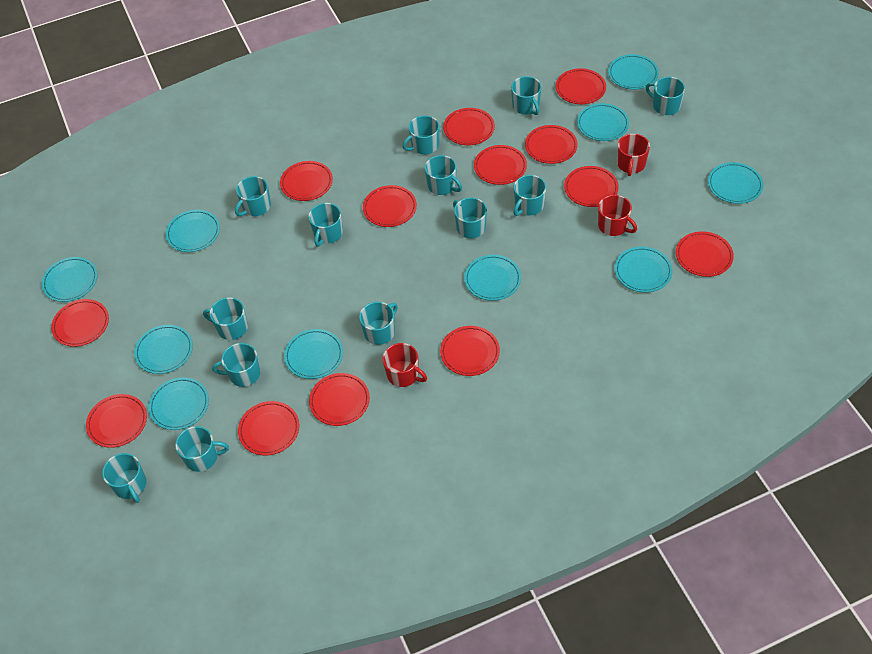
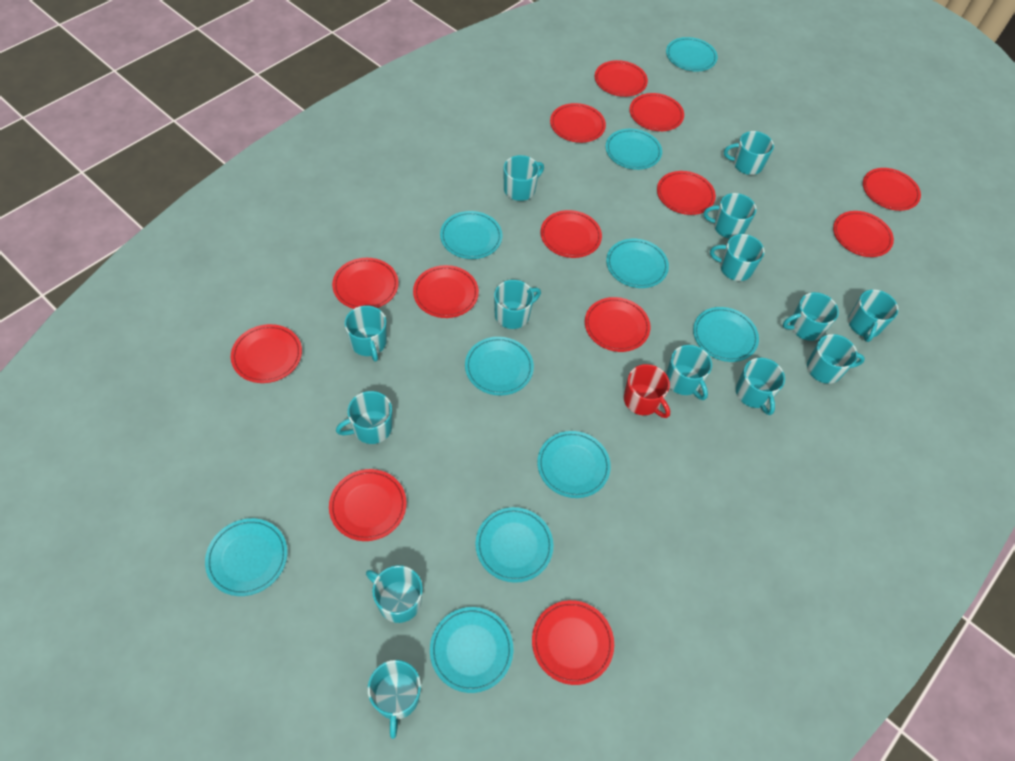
red mug: [383,343,427,387] [598,195,637,236] [617,134,650,176] = 3 -> [624,364,670,418] = 1
turquoise mug: [102,453,146,503] [175,426,229,472] [203,297,248,340] [212,343,261,387] [235,176,271,216] [309,203,343,247] [359,302,398,345] [402,115,439,154] [425,155,462,195] [453,198,487,239] [511,76,542,115] [513,175,546,216] [646,77,685,115] = 13 -> [336,391,392,444] [344,306,387,362] [366,565,423,623] [368,660,421,739] [494,280,541,329] [504,155,544,201] [666,345,712,400] [704,193,757,239] [710,234,764,281] [724,131,774,175] [736,358,785,415] [783,292,839,341] [807,334,865,384] [848,289,898,342] = 14

